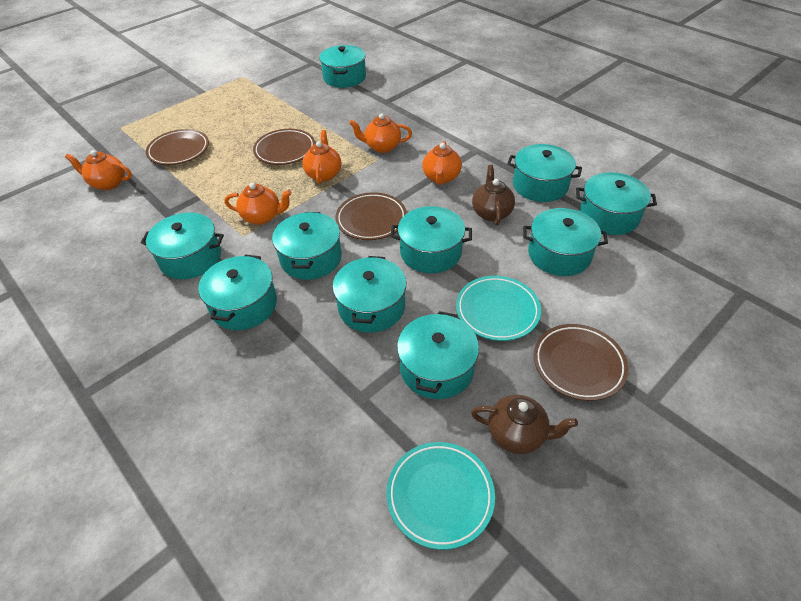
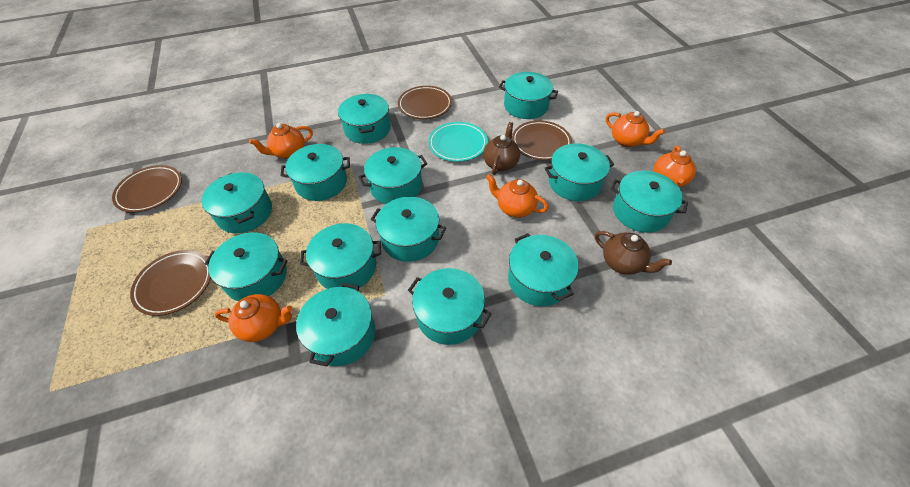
turquoise plate: [386,442,495,550] [456,276,541,341] = 2 -> [428,122,488,162] = 1
turquoise pot: [141,213,224,279] [198,254,277,330] [272,212,342,280] [319,45,366,88] [333,256,406,332] [390,206,472,273] [397,311,479,399] [507,144,582,202] [523,208,608,276] [576,172,657,235] = 10 -> [201,172,272,233] [205,232,288,301] [281,144,350,201] [296,283,375,366] [300,223,381,290] [338,94,391,144] [359,147,428,204] [371,197,446,262] [408,268,491,345] [499,72,558,119] [508,233,579,306] [545,143,614,201] [611,171,688,233] = 13

